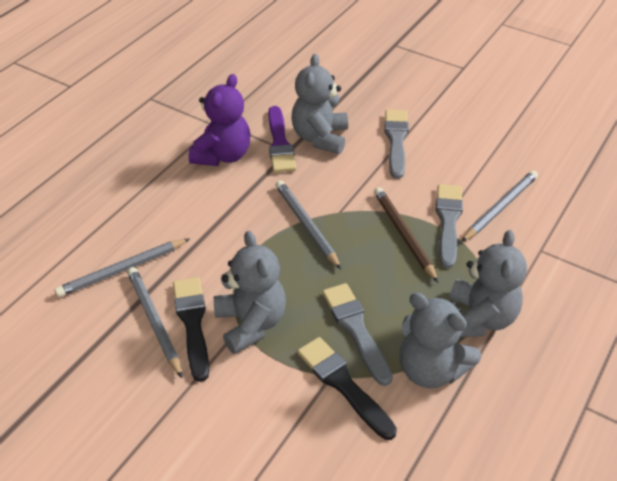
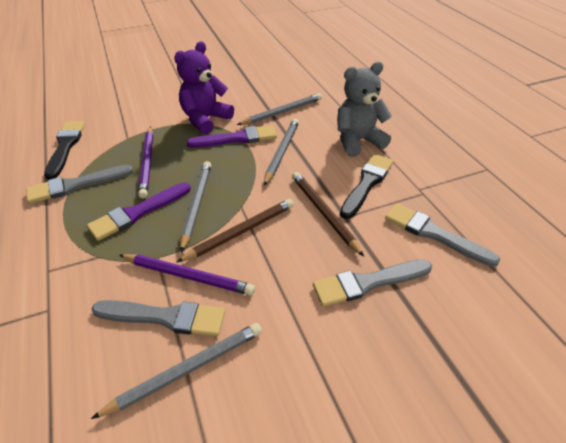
brown pencil: [374,187,438,282] = 1 -> [176,199,294,263] [292,172,364,257] = 2
grey brush: [322,283,393,386] [385,110,409,179] [436,184,463,269] = 3 -> [26,165,133,204] [91,300,225,336] [313,260,432,307] [385,203,500,267] = 4
grey teddy bear: [214,231,286,354] [292,54,348,154] [400,293,481,388] [450,230,527,337] = 4 -> [337,62,392,157] = 1
purple brush: [268,106,297,173] = 1 -> [87,182,191,241] [187,125,277,148] = 2
purple pencil: none = 0 -> [119,254,255,296] [138,126,153,198] = 2

